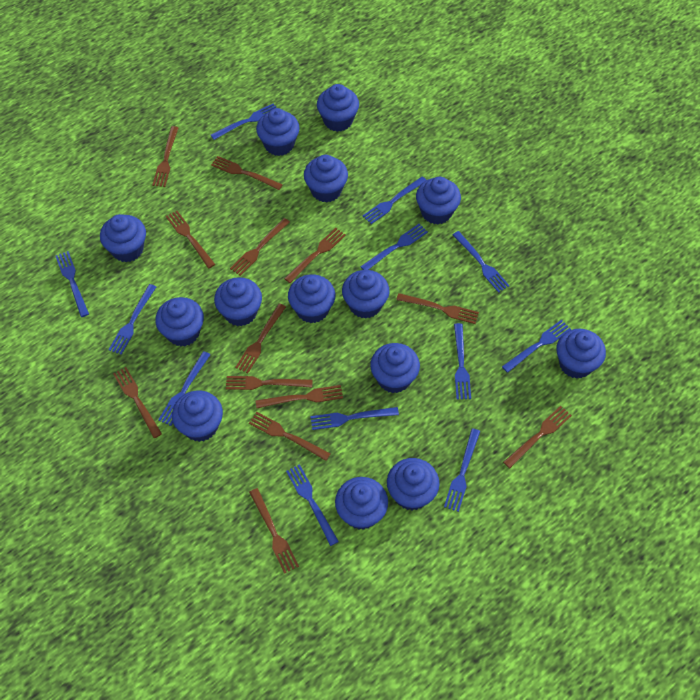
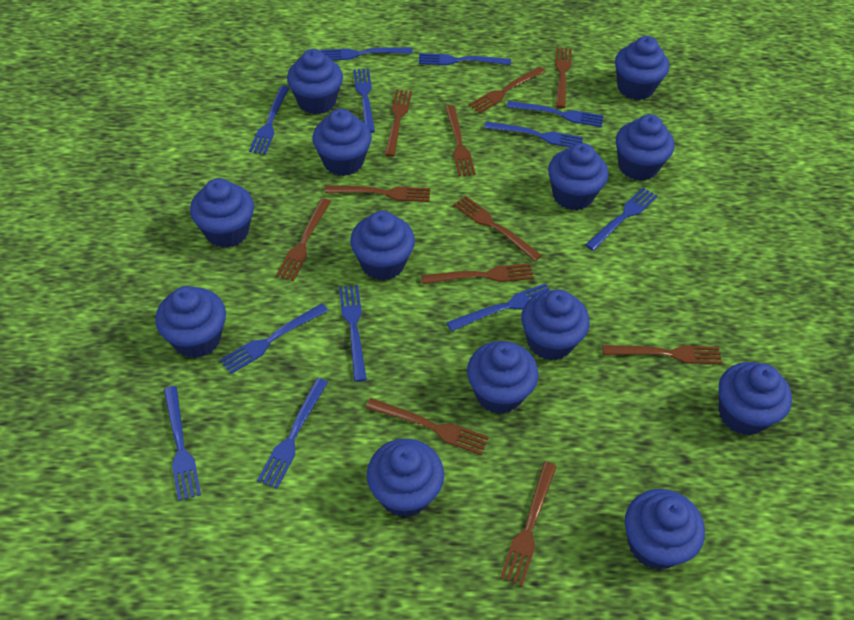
blue cupcake: [100,214,146,262] [155,297,204,346] [172,390,223,442] [214,277,262,326] [256,108,300,156] [288,274,335,323] [304,155,348,202] [317,84,359,132] [335,477,388,530] [342,270,390,319] [370,343,420,393] [387,458,440,510] [416,177,461,224] [556,329,606,379] = 14 -> [155,286,226,358] [190,178,254,248] [287,49,343,114] [313,109,372,176] [350,211,415,280] [367,438,444,517] [467,341,539,414] [521,289,590,361] [548,143,608,210] [615,36,669,100] [616,114,674,181] [625,489,705,570] [719,362,792,435] = 13
brown fork: [113,367,162,438] [152,126,179,187] [166,211,215,268] [211,156,283,190] [226,376,312,390] [230,218,290,276] [235,303,286,373] [249,412,331,461] [249,488,299,574] [255,385,343,408] [284,228,346,283] [396,293,479,324] [503,406,572,468] = 13 -> [276,198,331,281] [325,185,430,202] [366,398,489,455] [384,89,412,157] [421,264,534,284] [445,105,476,176] [453,196,542,261] [469,67,545,113] [500,462,557,586] [555,47,572,108] [602,345,722,364] = 11

